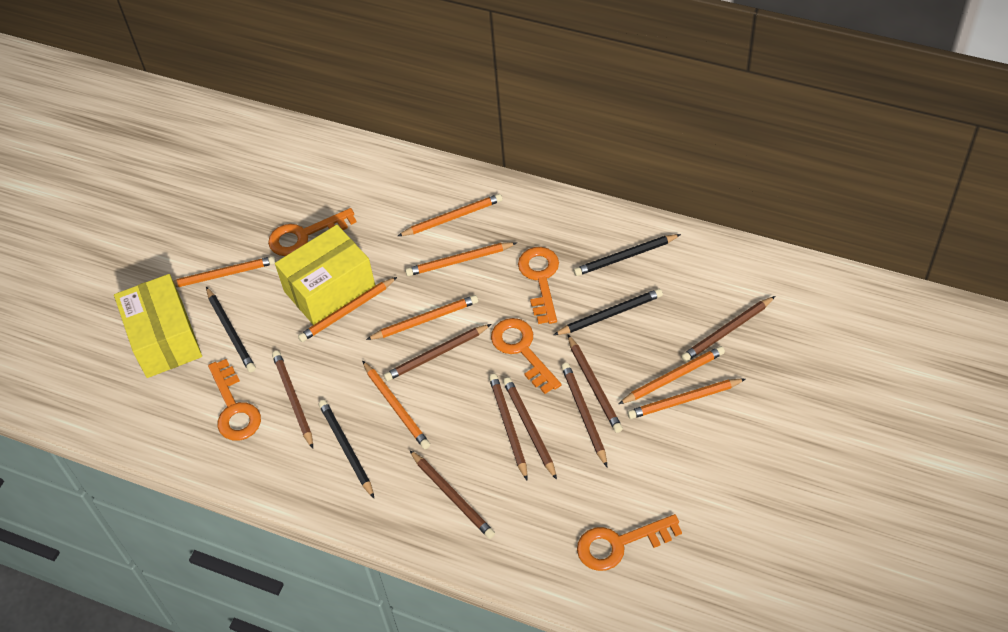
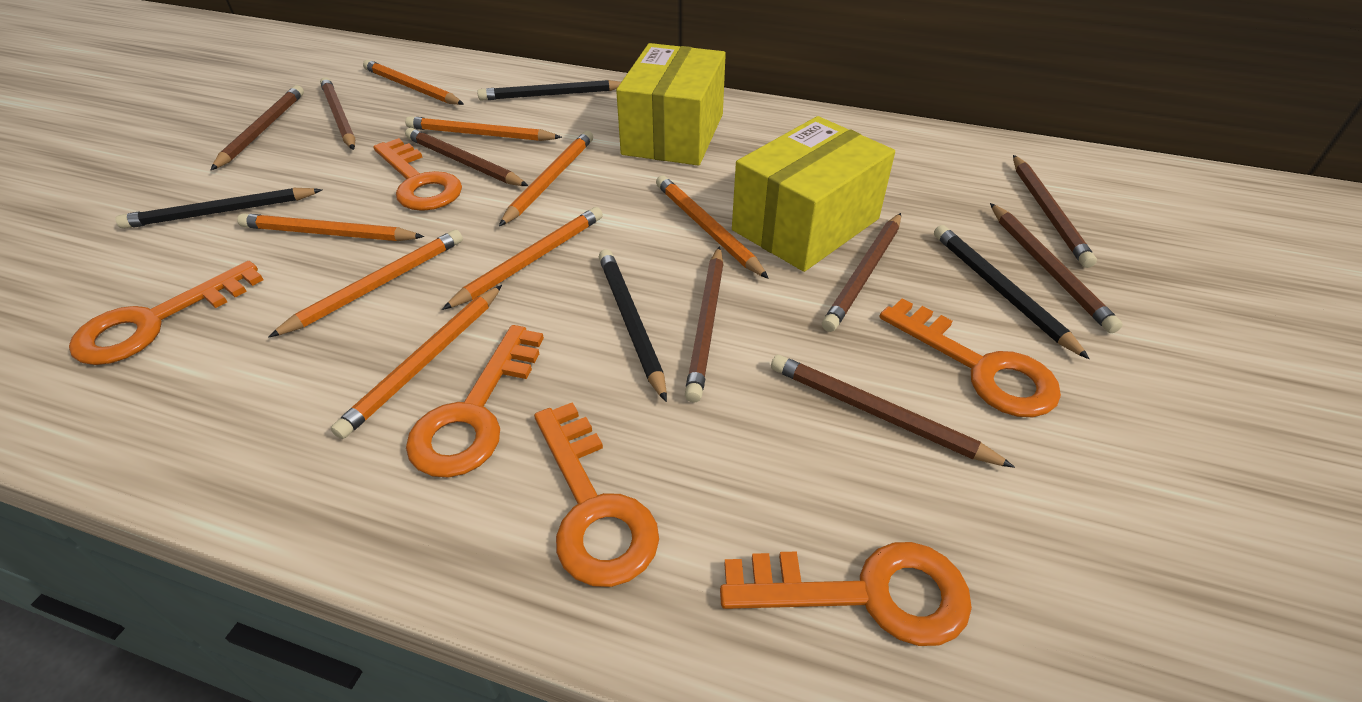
orange key: [208,359,261,441] [268,208,356,256] [491,318,561,394] [518,247,559,324] [577,514,682,571] = 5 -> [69,261,263,365] [373,138,462,211] [406,325,544,478] [534,402,659,587] [720,542,972,646] [879,298,1061,417] = 6

